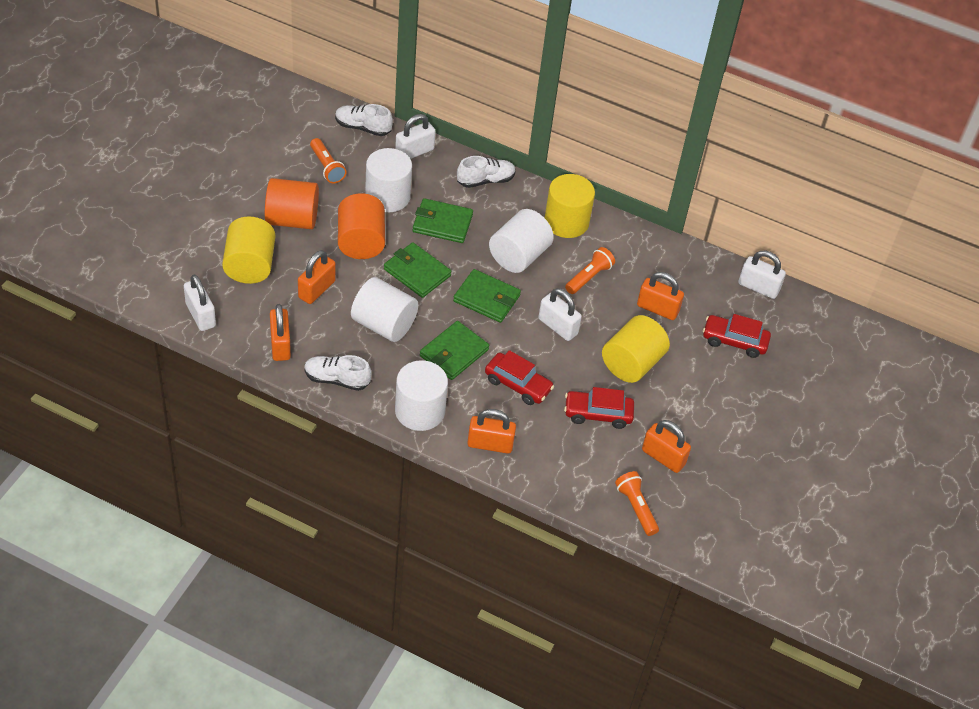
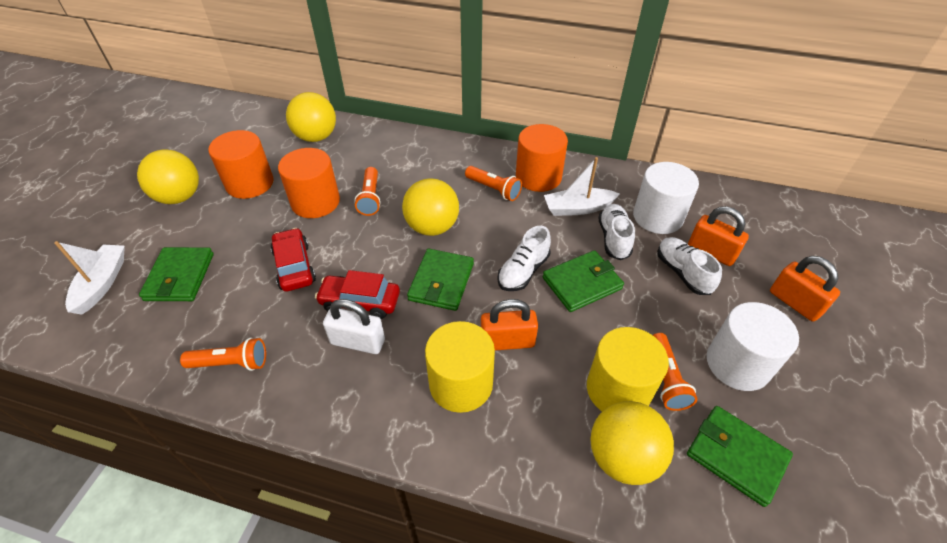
orange cylinder: [265,178,319,229] [338,193,385,259] = 2 -> [208,130,273,199] [278,148,340,218] [516,124,568,192] = 3
orange flashlight: [310,138,346,183] [565,247,615,294] [615,471,659,536] = 3 -> [180,338,266,371] [354,167,381,216] [465,166,522,201] [653,333,697,411] = 4
orange padlock: [270,304,291,361] [298,250,336,304] [467,409,516,454] [637,272,684,320] [642,420,691,473] = 5 -> [481,299,538,351] [688,206,749,266] [770,256,840,322] = 3
red car: [485,350,554,405] [564,387,634,429] [703,314,771,358] = 3 -> [271,228,316,292] [315,270,400,319] = 2
white boat: none = 0 -> [54,241,125,315] [544,157,620,216] = 2
white cylinder: [351,277,418,342] [365,148,412,212] [395,360,448,431] [489,209,554,273] = 4 -> [633,162,699,234] [707,302,799,391] = 2
white padlock: [184,274,216,331] [395,114,436,159] [539,288,582,341] [738,251,786,299] = 4 -> [323,299,385,354] = 1
yellow ball: none = 0 -> [137,149,199,204] [286,92,336,142] [402,178,459,236] [590,401,674,485] = 4
yellow cylinder: [222,217,275,284] [545,174,595,238] [602,315,670,383] = 3 -> [425,321,495,413] [587,327,669,412] = 2

